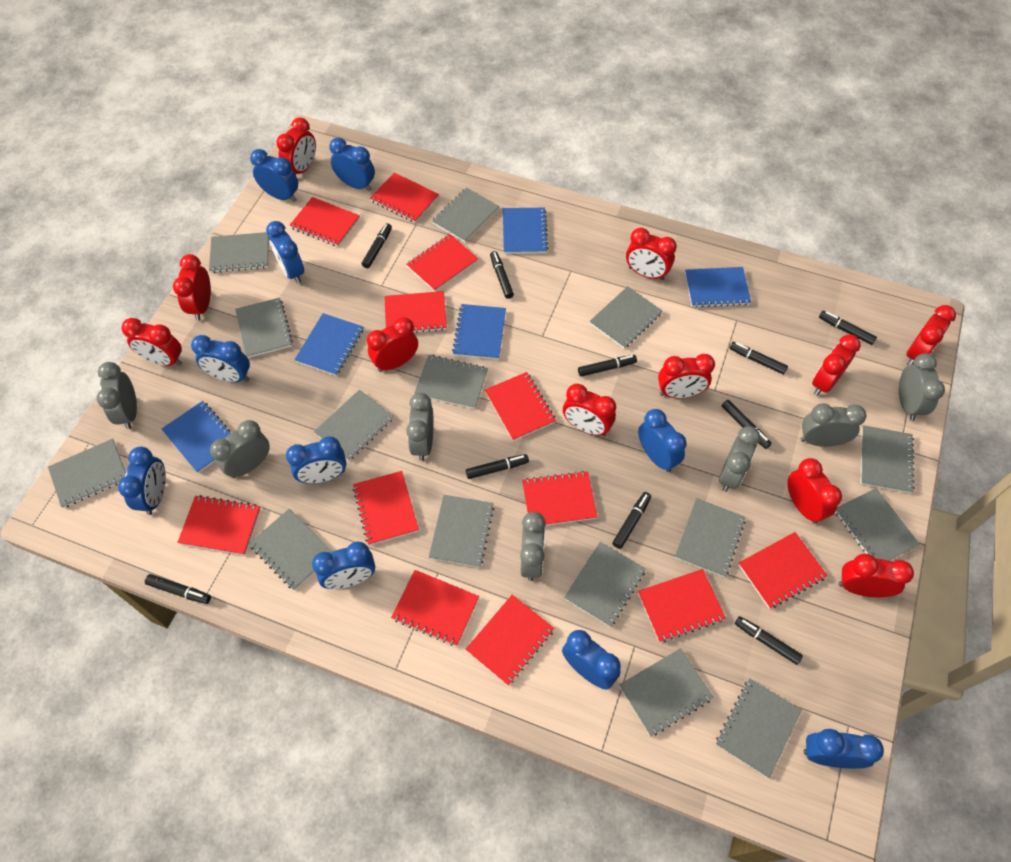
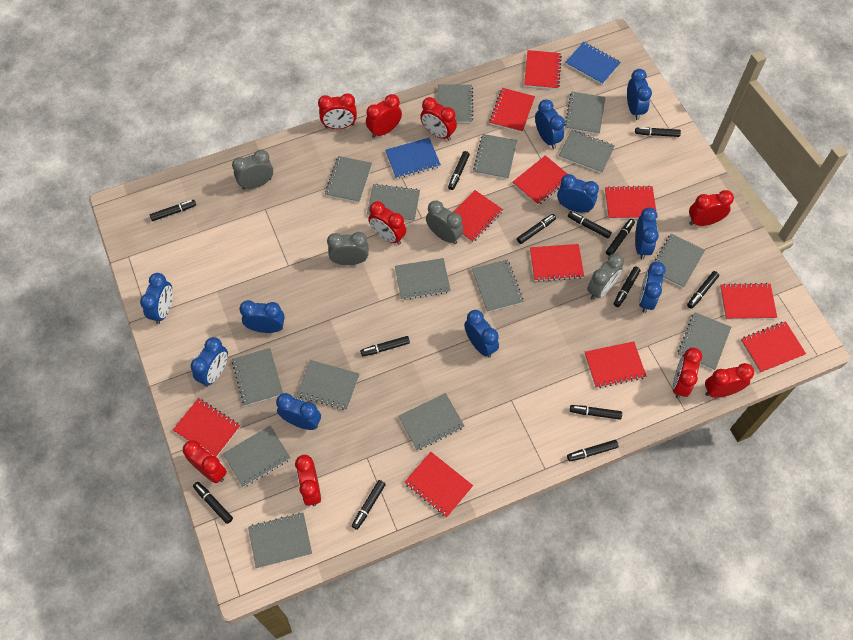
black marker: [145,574,211,604] [362,223,392,268] [466,454,529,479] [490,251,514,299] [578,355,637,377] [612,492,651,549] [722,400,772,449] [729,342,788,374] [735,616,803,665] [819,311,877,345] = 10 -> [150,200,196,221] [193,482,233,524] [352,480,386,530] [360,336,410,356] [448,151,470,190] [517,214,556,244] [567,440,619,461] [568,211,612,238] [570,405,622,420] [606,219,635,256] [614,266,641,307] [635,127,681,137] [687,271,719,309] = 13
blue notebook: [162,401,231,473] [295,313,363,376] [452,304,506,360] [503,208,548,254] [685,267,751,308] = 5 -> [385,138,441,179] [565,42,621,85] = 2
grey clock: [97,362,137,429] [210,420,270,478] [406,393,434,461] [520,512,546,581] [719,426,760,492] [801,403,866,447] [899,353,945,421] = 7 -> [232,150,273,189] [327,232,369,265] [426,200,464,244] [587,253,624,300] = 4
red clock: [121,318,182,366] [173,254,211,321] [276,117,316,175] [367,317,418,372] [563,384,616,436] [626,228,677,280] [658,354,715,398] [787,458,842,524] [812,335,861,396] [839,554,914,597] [906,305,956,365] = 11 -> [183,440,227,483] [295,455,321,506] [318,93,357,129] [366,94,402,138] [368,201,406,245] [420,97,457,141] [673,348,702,399] [689,190,734,226] [705,363,754,398] = 9
red notebook: [177,495,260,555] [289,197,360,247] [353,471,419,545] [370,172,439,223] [384,291,447,333] [391,570,479,646] [406,234,478,292] [466,595,554,685] [485,372,556,441] [522,471,597,526] [638,569,726,642] [738,532,828,609] = 12 -> [173,398,240,457] [404,452,473,517] [453,190,503,242] [489,88,535,133] [513,155,567,205] [524,50,562,90] [530,244,584,282] [585,341,646,388] [605,185,656,219] [720,283,777,320] [741,321,806,373] = 11

